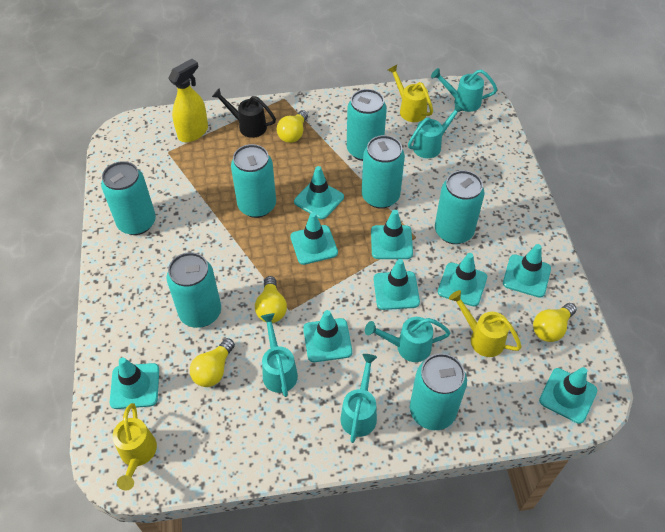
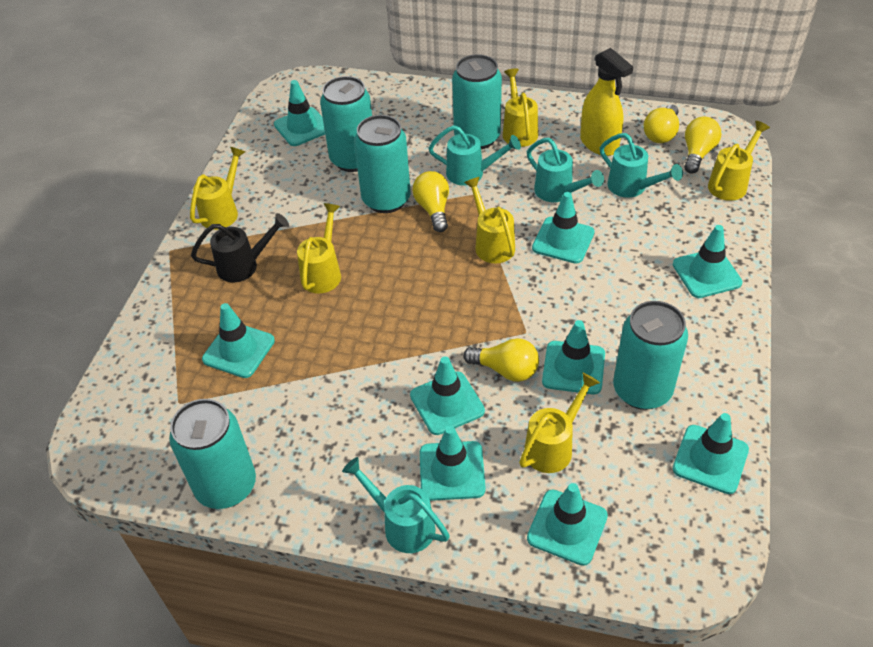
turquoise can: [101,161,156,235] [167,252,221,328] [231,144,276,218] [347,89,387,161] [362,135,405,209] [410,353,467,430] [435,170,484,244] = 7 -> [169,399,256,509] [320,76,372,172] [354,115,411,213] [452,54,502,149] [613,301,688,410] = 5
turquoise watering can: [261,313,298,397] [340,354,377,443] [365,317,451,362] [408,103,464,158] [431,68,497,112] = 5 -> [342,457,450,553] [428,125,521,186] [527,138,604,202] [600,133,683,198] = 4
yellow watering can: [112,403,157,491] [388,65,433,122] [449,290,522,357] = 3 -> [190,147,245,230] [297,203,341,294] [464,177,515,263] [503,68,538,147] [519,372,600,473] [708,121,770,201] = 6

